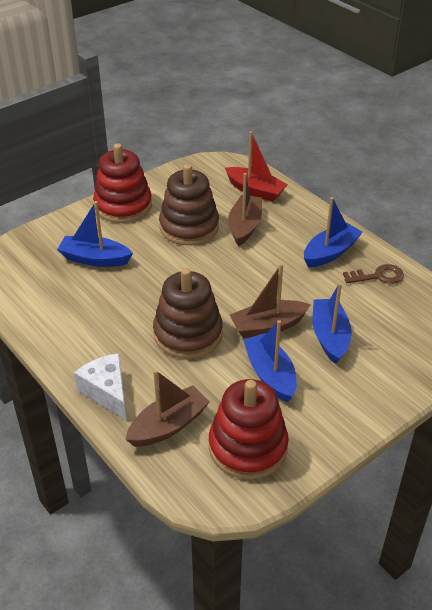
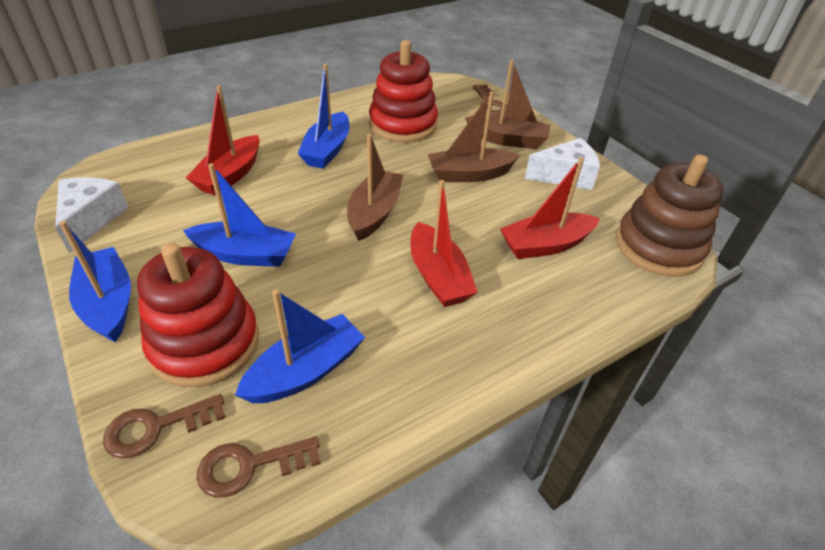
brown key: [343,264,404,284] = 1 -> [103,394,226,459] [197,436,321,498] [473,84,507,114] = 3
brown stacking toy: [153,268,223,359] [159,164,219,245] = 2 -> [616,154,724,277] = 1
red boat: [225,131,288,202] = 1 -> [186,85,260,196] [410,180,478,307] [500,157,600,259] = 3
white cheese: [74,353,127,421] = 1 -> [55,177,129,253] [525,138,600,190] = 2

